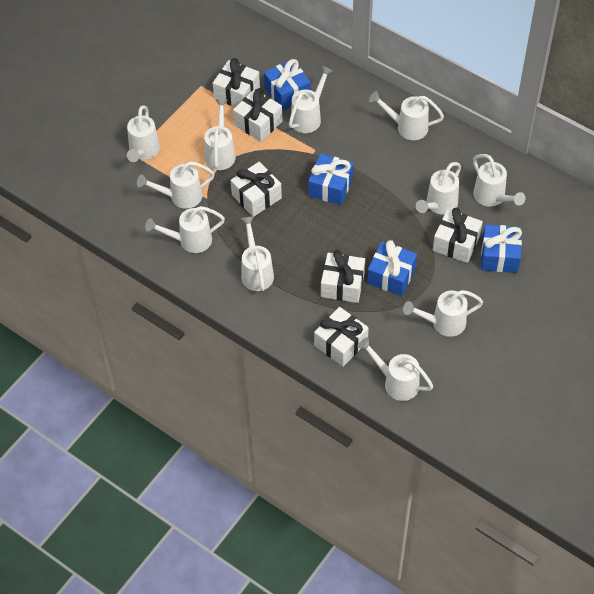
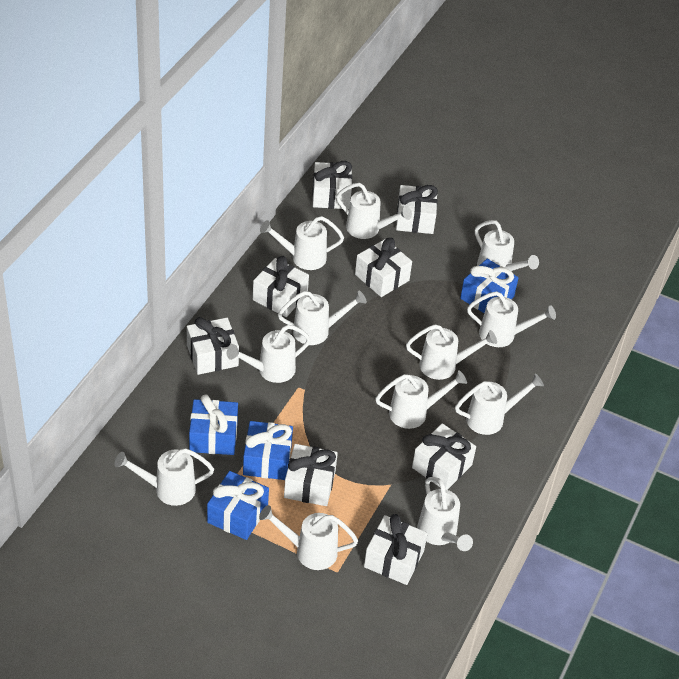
white gift: [213,58,260,107] [231,162,282,216] [233,88,283,142] [314,307,369,367] [321,250,365,303] [433,208,483,263] = 6 -> [187,317,239,375] [253,256,309,317] [284,444,338,506] [312,161,352,209] [355,238,412,297] [364,514,428,585] [396,185,438,234] [412,423,476,490] = 8
white watering can: [127,105,160,162] [137,161,214,209] [145,206,225,253] [204,99,236,170] [241,216,274,291] [289,66,333,133] [358,337,433,401] [369,91,444,140] [403,290,483,337] [416,162,461,214] [473,154,525,207] = 11 -> [114,448,214,506] [227,325,311,383] [259,505,358,570] [260,216,344,270] [278,290,367,345] [336,183,412,239] [375,370,467,429] [406,324,497,380] [417,477,473,551] [455,373,544,435] [467,291,556,347] [475,220,539,271] = 12

